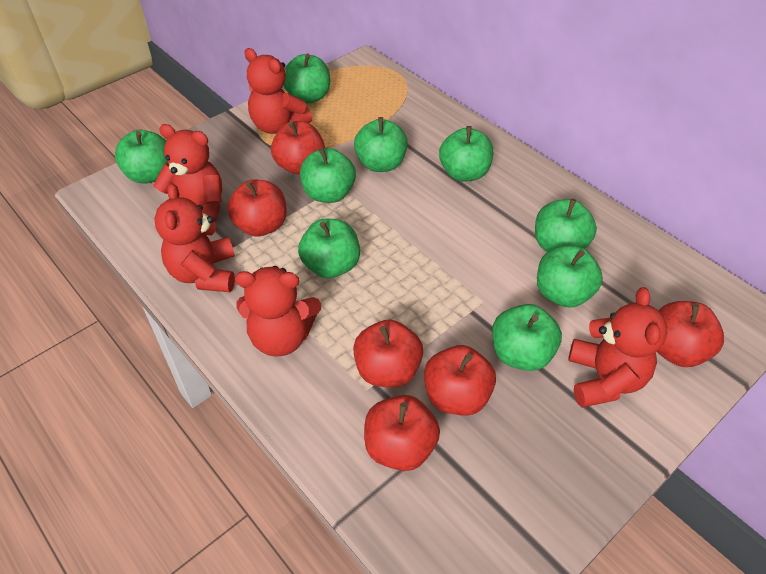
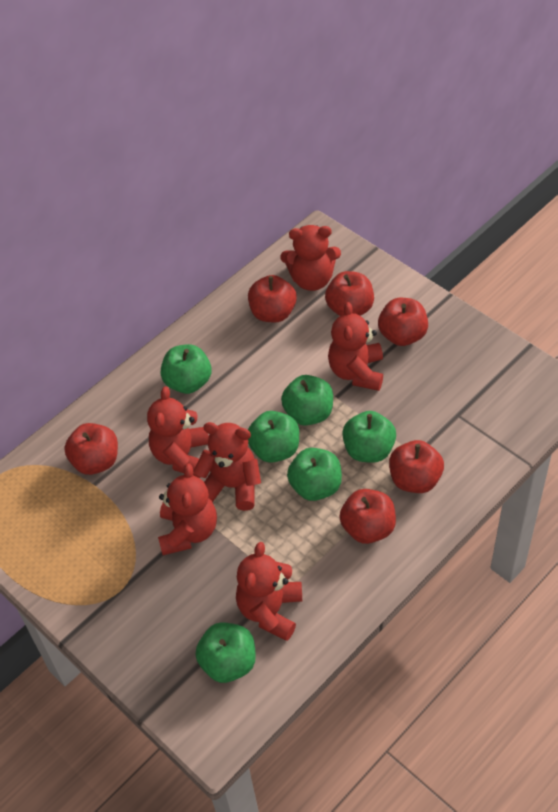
green apple: [115,130,168,184] [283,53,330,104] [298,219,360,278] [300,148,356,203] [354,117,408,172] [439,126,493,181] [492,304,562,371] [535,199,597,252] [537,246,603,308] = 9 -> [161,344,212,394] [195,622,256,683] [248,411,299,463] [281,375,333,426] [287,448,342,501] [342,411,396,463] = 6
red teddy bear: [153,124,222,223] [154,183,235,292] [235,266,321,357] [244,48,312,134] [568,287,667,407] = 5 -> [147,387,209,478] [158,464,217,555] [193,422,261,511] [236,542,302,641] [280,225,341,291] [328,302,383,391] = 6

